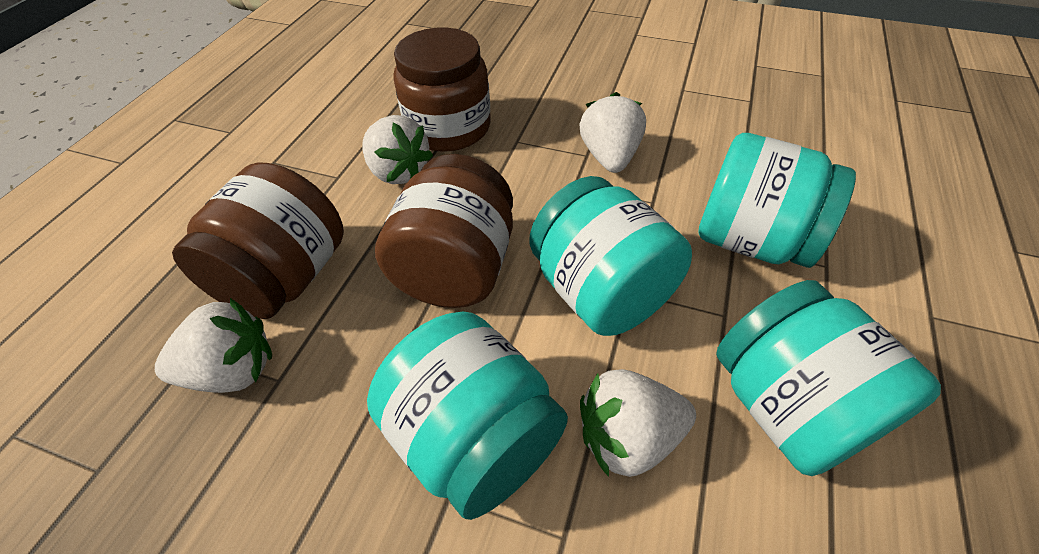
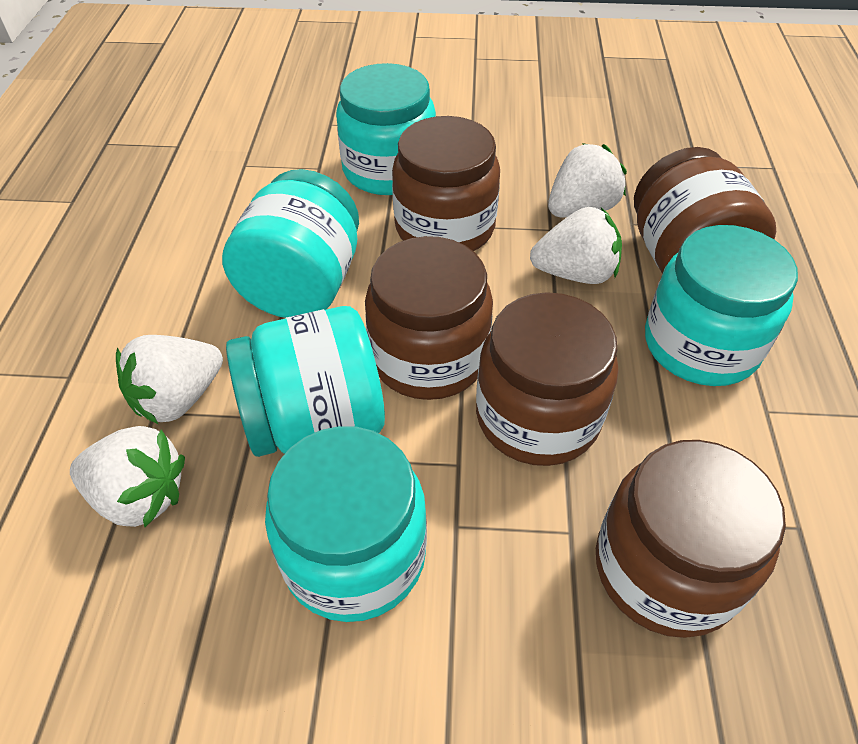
brown jar: [172,162,344,319] [375,154,513,308] [393,28,491,152] = 3 -> [365,236,493,400] [392,116,500,251] [476,292,619,466] [596,440,786,638] [634,147,776,274] = 5
turquoise jar: [367,311,568,520] [530,176,692,336] [698,133,856,268] [716,280,941,476] = 4 -> [222,169,359,318] [226,306,385,457] [265,426,427,622] [336,63,436,195] [645,225,798,386] = 5

